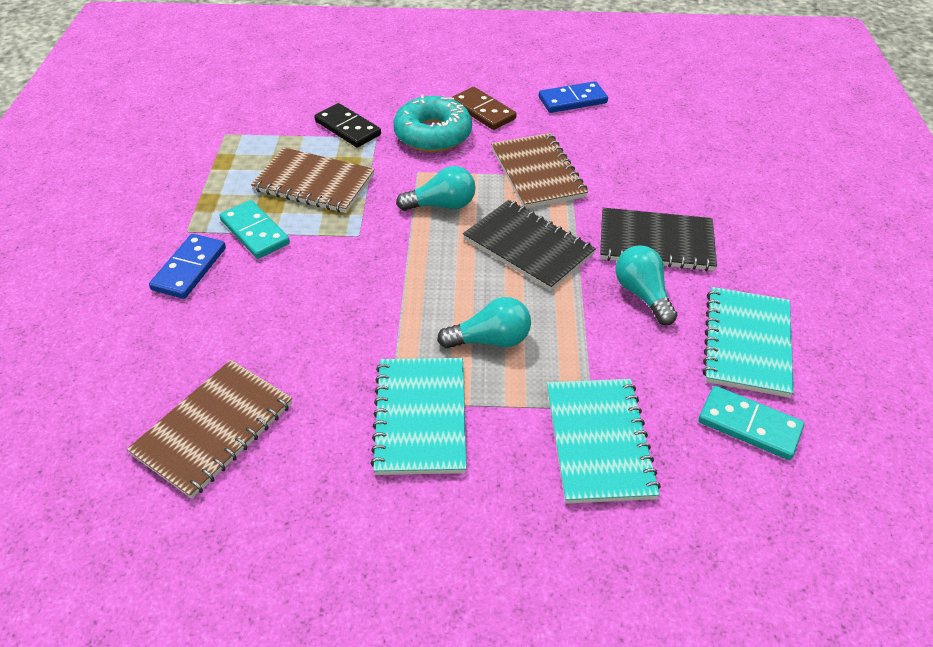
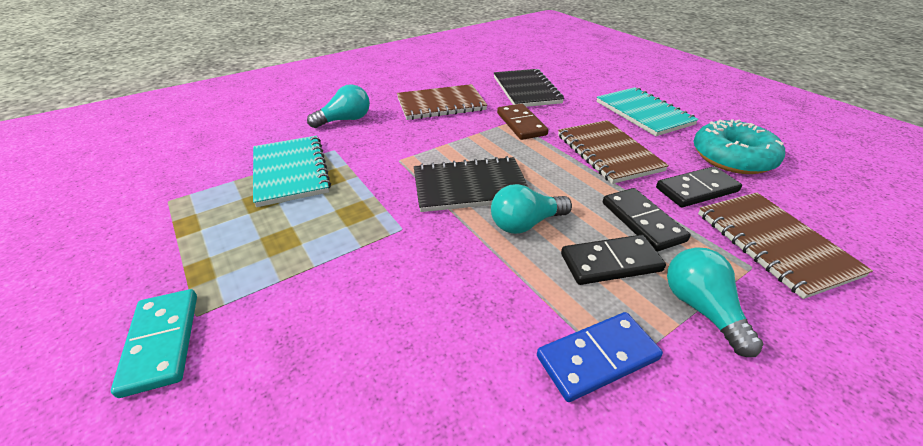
black domino: [314,103,381,147] = 1 -> [561,235,666,285] [603,188,691,252] [656,166,742,207] = 3
blue domino: [149,234,226,299] [539,81,608,113] = 2 -> [537,312,663,402] = 1
turquoise domino: [219,200,290,259] [698,386,804,460] = 2 -> [111,289,197,398] = 1
turquoise notebook: [370,358,466,475] [547,379,661,504] [703,287,794,398] = 3 -> [253,136,331,207] [596,87,699,136] = 2

